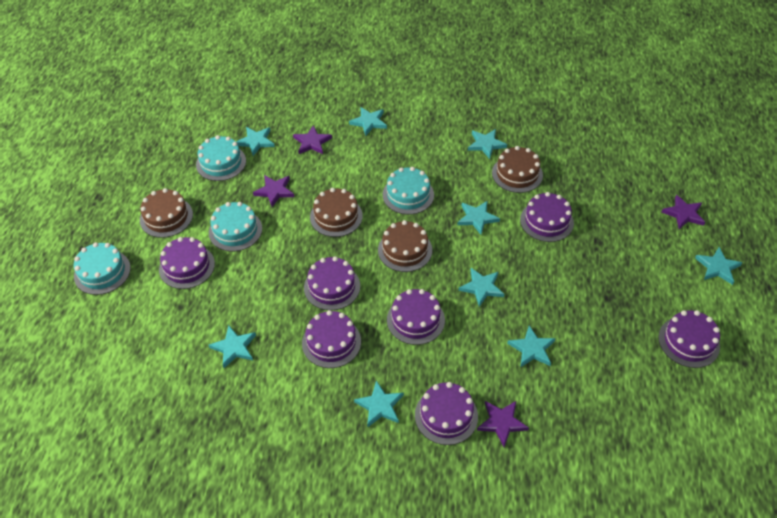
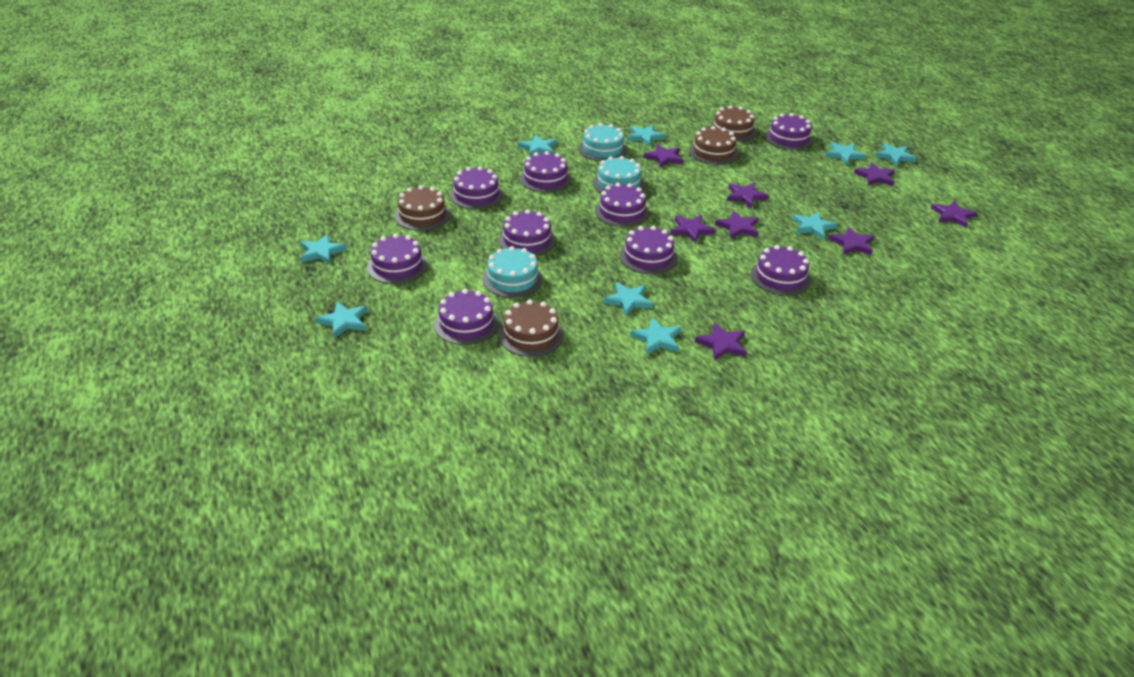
purple cake: [159,237,215,289] [302,310,361,368] [304,256,360,310] [387,289,445,345] [415,382,478,445] [520,192,574,242] [658,310,720,368] = 7 -> [367,234,428,284] [434,289,499,345] [450,166,503,209] [499,209,556,256] [520,151,571,193] [595,183,649,227] [619,226,678,274] [751,245,811,295] [765,113,813,150] = 9
purple star: [253,175,294,207] [293,125,332,154] [477,401,529,447] [661,195,705,229] = 4 -> [644,144,683,168] [670,215,715,243] [695,323,747,361] [715,211,758,238] [727,183,769,208] [828,227,874,255] [854,162,895,186] [931,201,977,228] = 8
turquoise cake: [74,242,131,295] [196,135,246,181] [209,202,262,251] [383,167,434,215] = 4 -> [482,246,543,298] [579,123,628,161] [593,156,645,193] = 3

